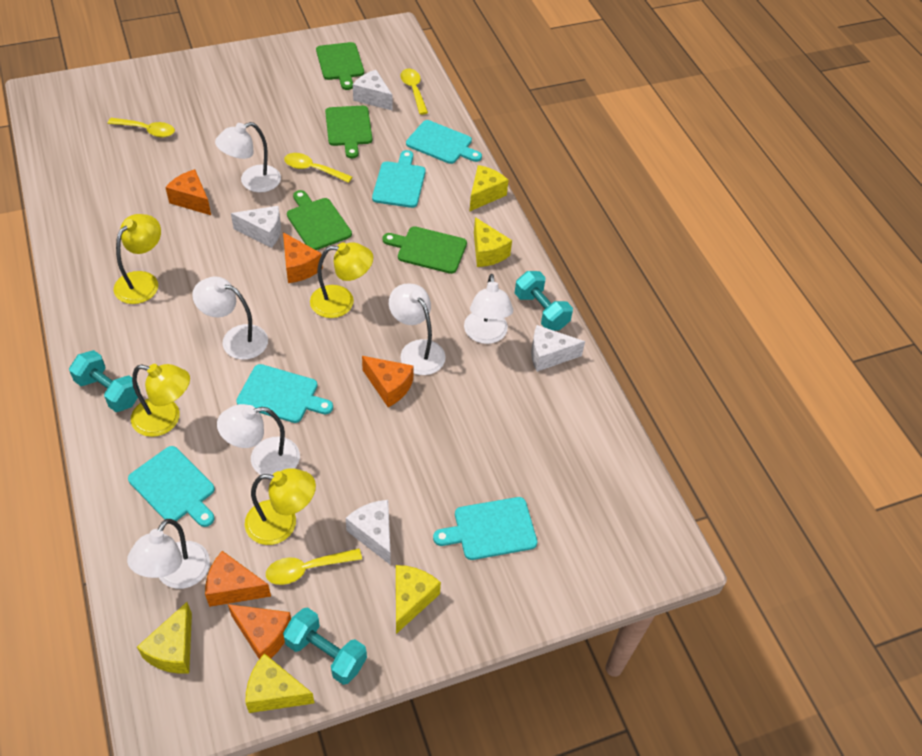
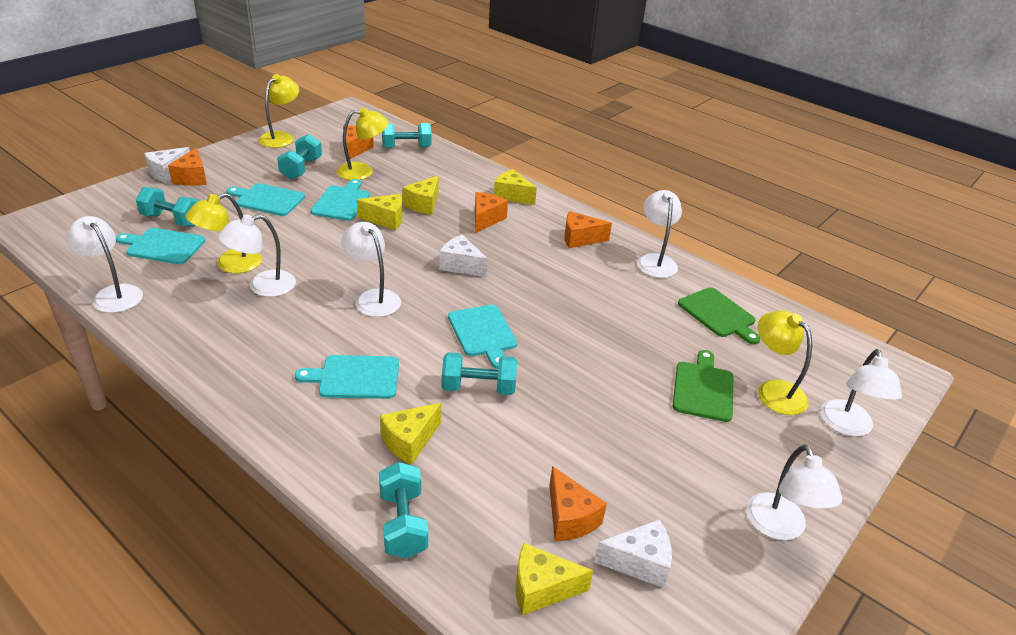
green cutting board: [287,190,352,250] [316,42,364,90] [325,106,372,158] [382,226,467,274] = 4 -> [673,350,733,422] [678,287,761,344] = 2
turquoise dumbbell: [69,350,140,412] [283,607,367,685] [515,271,573,331] = 3 -> [136,187,199,227] [277,134,322,179] [379,462,428,558] [382,123,432,148] [442,352,517,395] = 5
white cheese: [231,206,281,248] [346,500,391,565] [353,70,393,111] [531,325,585,372] = 4 -> [144,147,190,183] [439,235,488,277] [594,519,672,588] = 3
yellow spoon: [108,118,175,137] [266,548,362,585] [284,153,352,183] [400,69,428,115] = 4 -> none = 0

